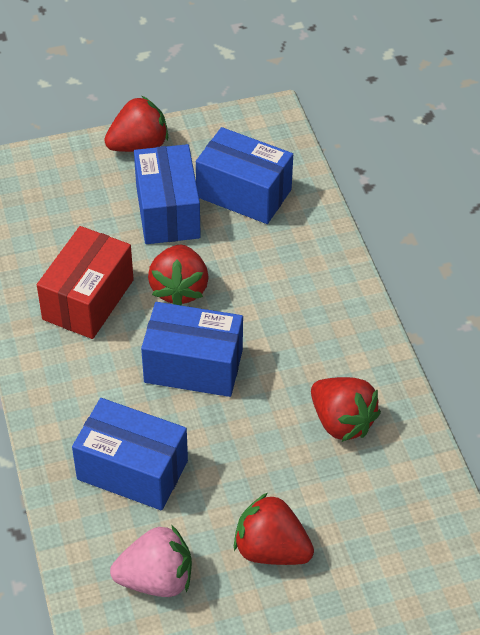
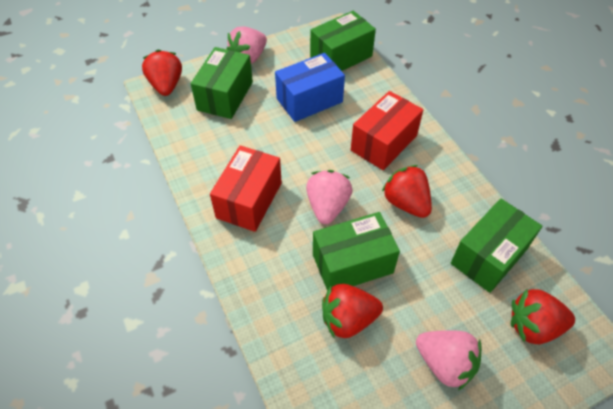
blue box: [72,398,188,510] [134,144,201,244] [141,302,243,397] [196,127,293,224] = 4 -> [275,53,345,122] = 1
green box: none = 0 -> [191,47,253,119] [310,11,376,71] [313,212,400,291] [451,199,542,293] = 4
pink strawberry: [110,525,192,597] = 1 -> [227,26,267,64] [306,170,353,224] [416,330,482,390] = 3
red box: [37,226,134,339] = 1 -> [210,145,282,232] [351,91,423,170] = 2

